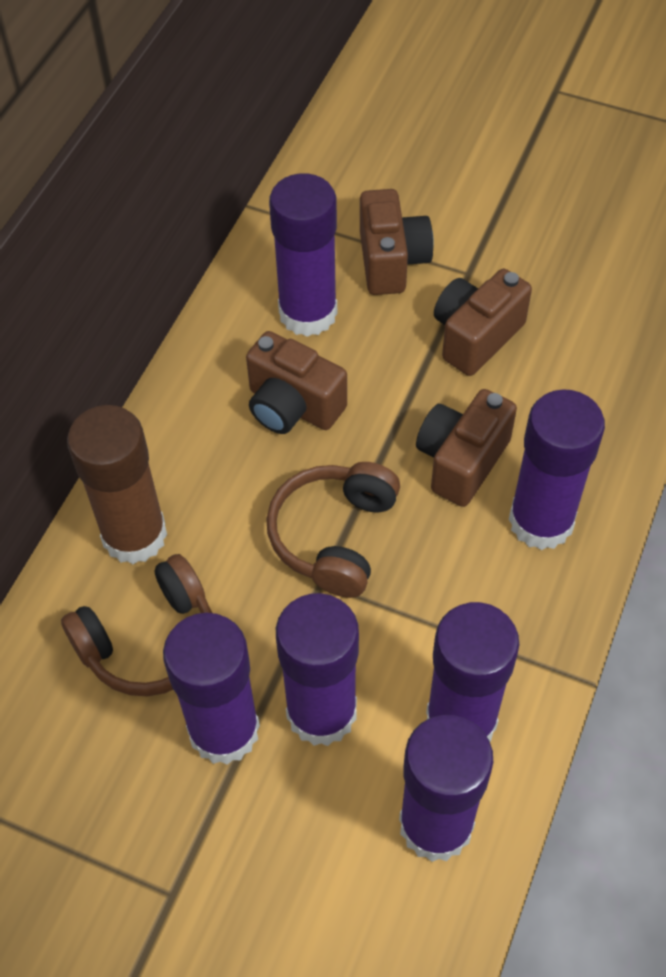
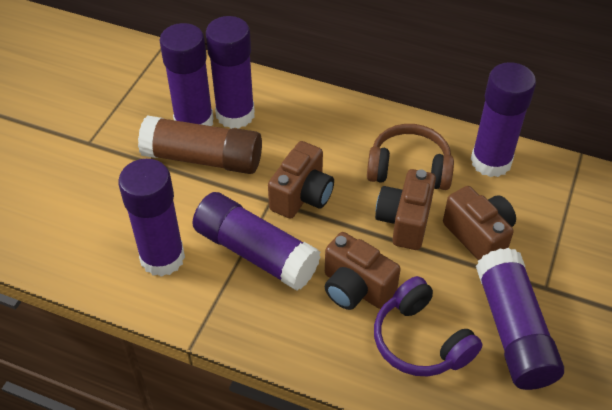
brown headphones: [61,554,212,696] [266,462,400,598] = 2 -> [367,124,454,190] = 1
purple headphones: none = 0 -> [374,276,483,376] = 1

